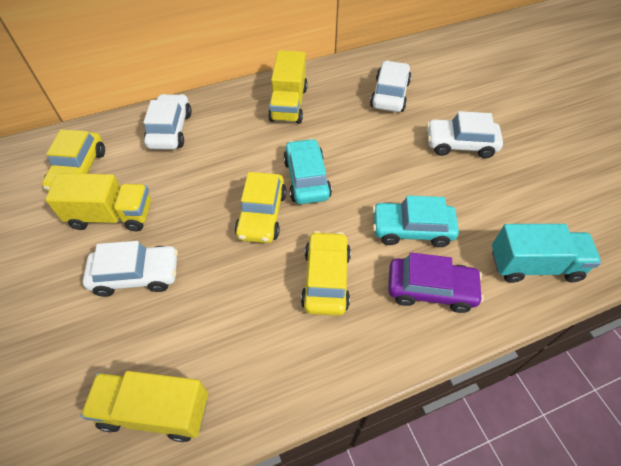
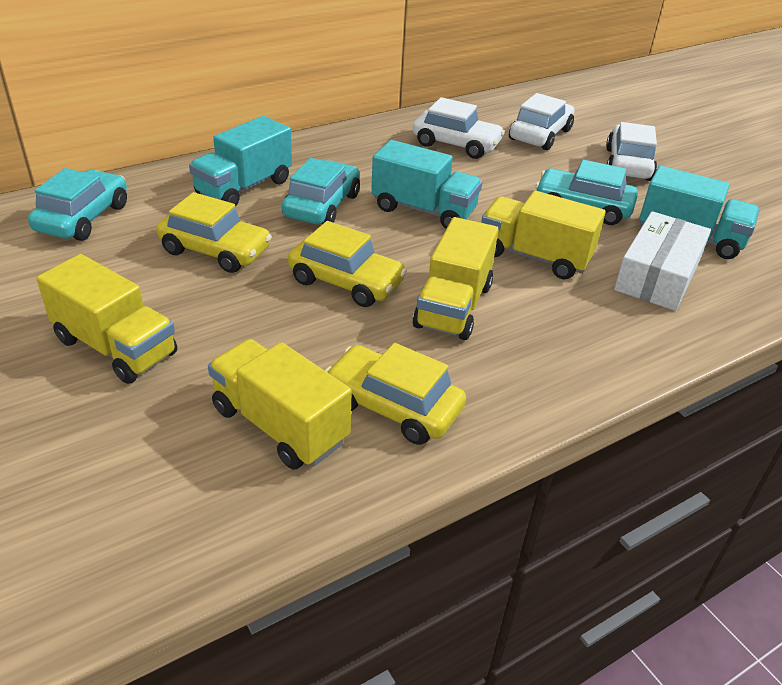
purple car: [388,253,484,313] = 1 -> none = 0
turquoise car: [283,138,332,204] [372,196,459,247] = 2 -> [28,168,127,241] [282,158,360,224] [535,160,638,225] = 3
turquoise truck: [492,224,601,283] = 1 -> [189,116,292,207] [371,140,482,229] [639,166,760,259] = 3
white box: none = 0 -> [614,211,711,311] = 1
white car: [83,241,178,297] [144,94,192,150] [370,61,411,112] [427,111,503,158] = 4 -> [413,97,505,159] [509,93,574,150] [606,122,657,181] = 3
yellow truck: [45,173,151,231] [81,371,208,442] [268,50,308,124] = 3 -> [37,254,177,384] [208,339,352,470] [413,217,499,340] [481,191,606,279] = 4

